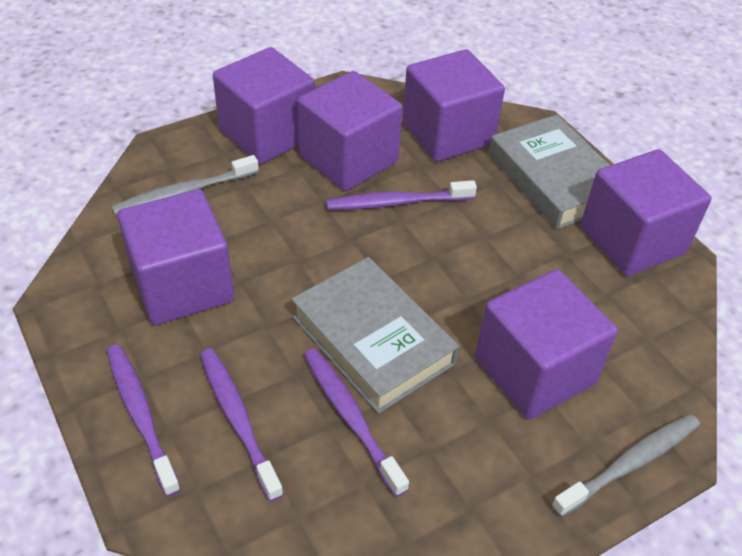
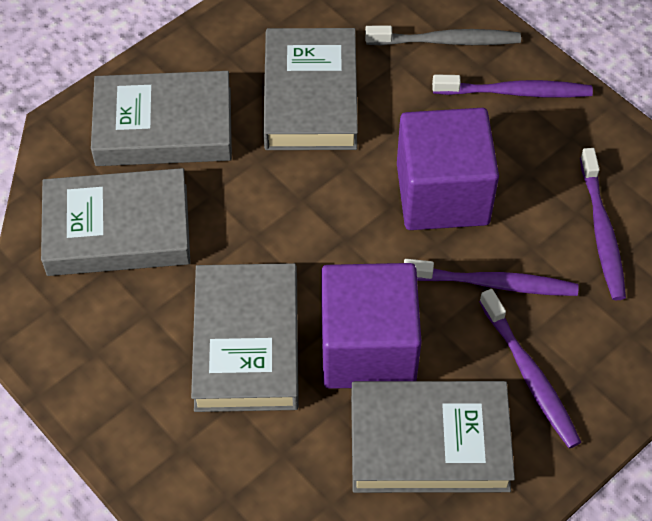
grey book: [291,257,459,414] [489,115,610,230] = 2 -> [41,168,191,276] [91,71,232,166] [191,263,299,412] [263,28,358,150] [351,381,515,493] = 5
grey toothbrush: [112,155,259,216] [551,414,700,517] = 2 -> [365,25,521,46] = 1
purple cube: [117,189,234,325] [213,47,315,164] [297,71,403,191] [402,49,505,162] [475,269,618,420] [580,149,712,276] = 6 -> [321,263,422,389] [397,108,499,230] = 2

